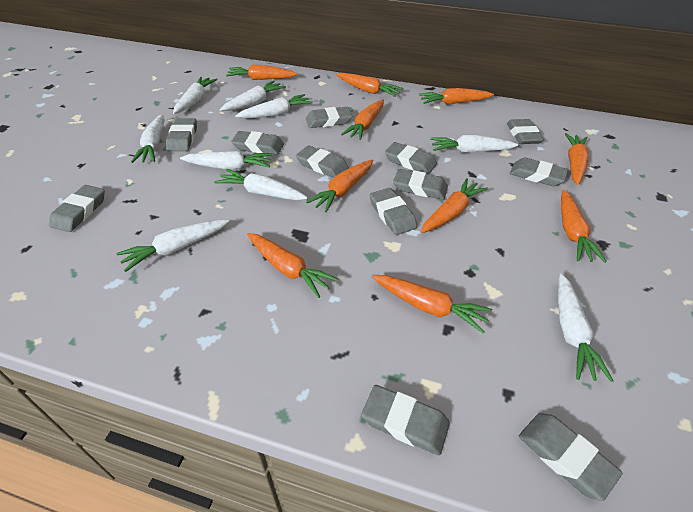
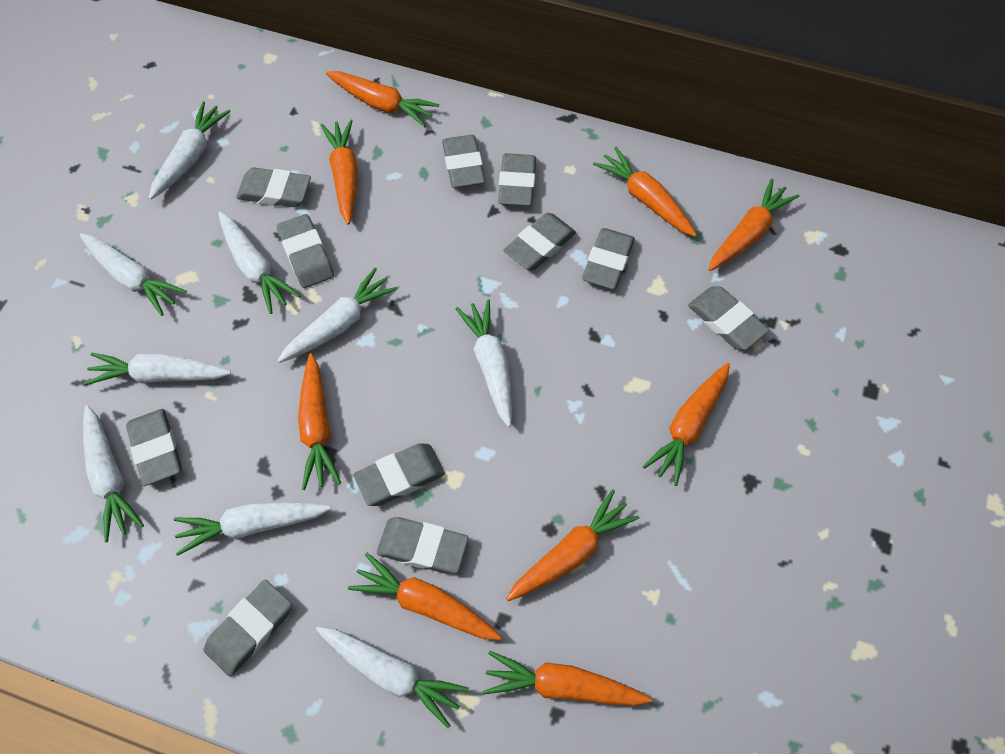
grey eraser: [49,185,105,232] [166,118,197,151] [231,131,284,155] [296,145,349,178] [306,107,352,128] [361,385,450,455] [369,188,417,235] [385,142,437,174] [393,169,448,200] [507,119,544,144] [510,157,568,186] [519,413,622,501] = 12 -> [126,409,182,486] [203,580,292,677] [236,167,311,207] [277,214,334,288] [353,443,445,506] [377,517,469,574] [442,135,485,188] [498,153,536,206] [503,213,576,271] [582,228,635,289] [688,286,769,350] = 11
orange carrot: [226,65,298,80] [247,233,338,298] [306,159,373,213] [336,73,403,97] [341,100,384,140] [372,275,492,334] [419,88,494,105] [421,178,488,233] [561,190,607,263] [565,133,589,185] = 10 -> [298,353,341,490] [321,119,358,224] [326,71,439,127] [348,553,501,640] [483,651,652,706] [506,489,639,601] [593,147,697,237] [642,363,730,486] [708,179,799,271] = 9

